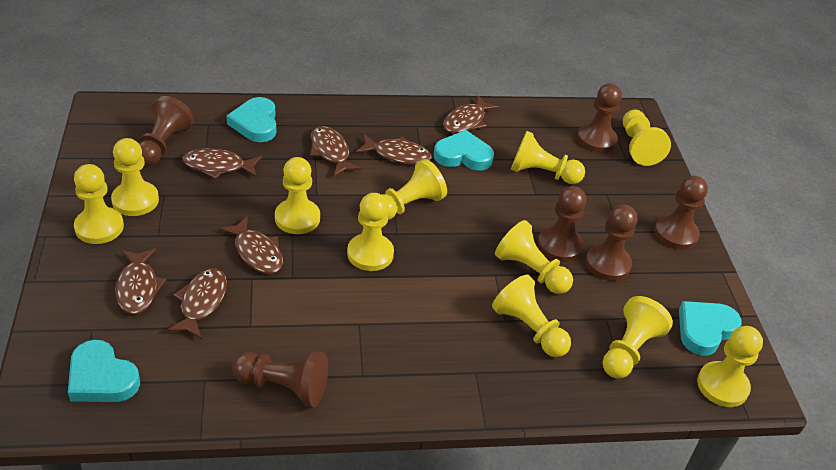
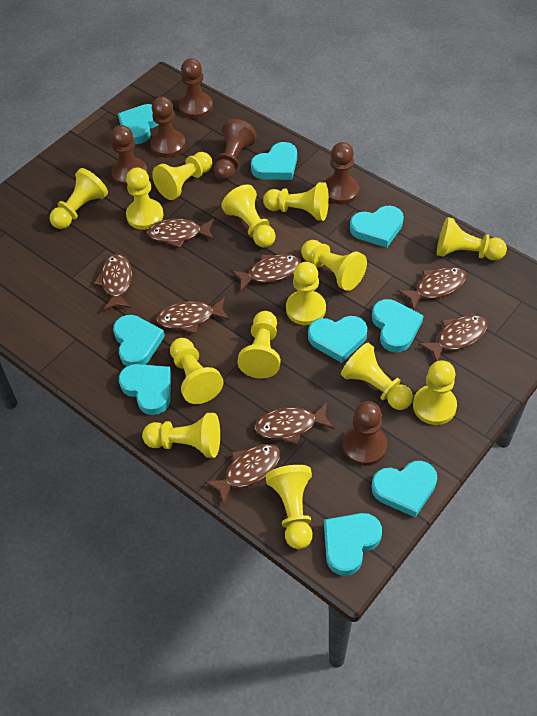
brown fish: [115,248,166,314] [166,268,227,339] [182,148,262,179] [219,216,283,274] [310,126,362,176] [356,134,432,165] [443,95,499,133] = 7 -> [94,254,132,311] [147,219,214,248] [156,297,230,333] [205,444,280,505] [231,254,301,292] [254,403,334,444] [398,267,466,310] [418,315,488,361] = 8
turquoise heart: [68,340,140,402] [227,97,276,142] [434,130,494,170] [679,301,741,356] = 4 -> [113,315,165,366] [118,104,158,144] [119,364,171,415] [251,142,297,180] [308,316,367,363] [324,513,382,576] [350,206,404,248] [371,461,438,517] [372,299,424,353] = 9
yellow pawn: [74,164,124,244] [111,138,159,216] [275,157,320,234] [347,193,394,271] [381,159,447,220] [492,275,571,357] [495,220,573,294] [511,131,585,184] [603,296,673,379] [623,110,671,166] [697,326,763,407] = 11 -> [50,168,108,229] [126,167,164,230] [142,413,220,458] [152,152,212,200] [170,338,224,404] [221,184,276,248] [237,311,280,379] [263,182,329,221] [265,465,313,549] [286,262,326,325] [301,240,367,291] [341,343,413,410] [413,360,457,425] [437,217,507,261] = 14

